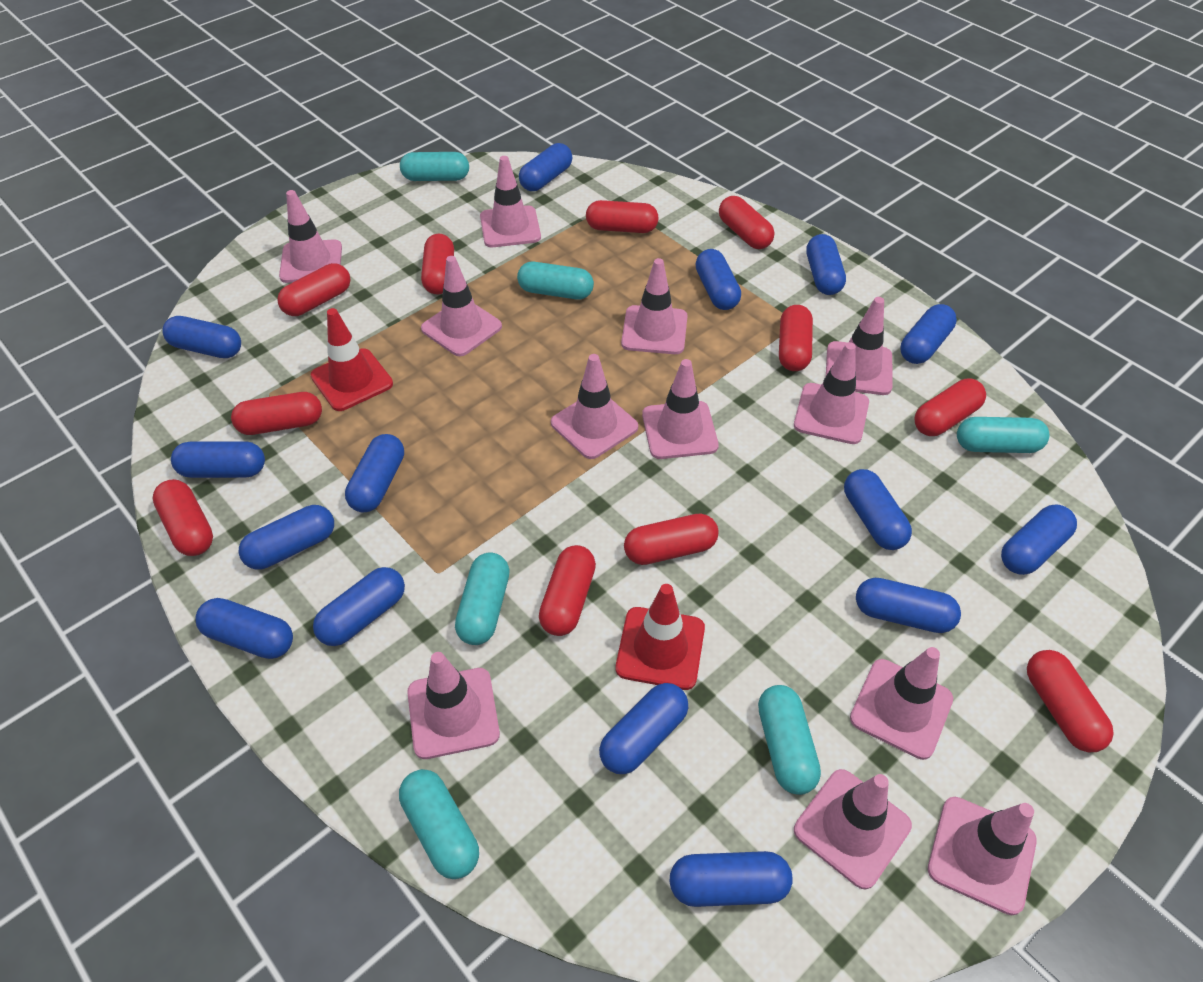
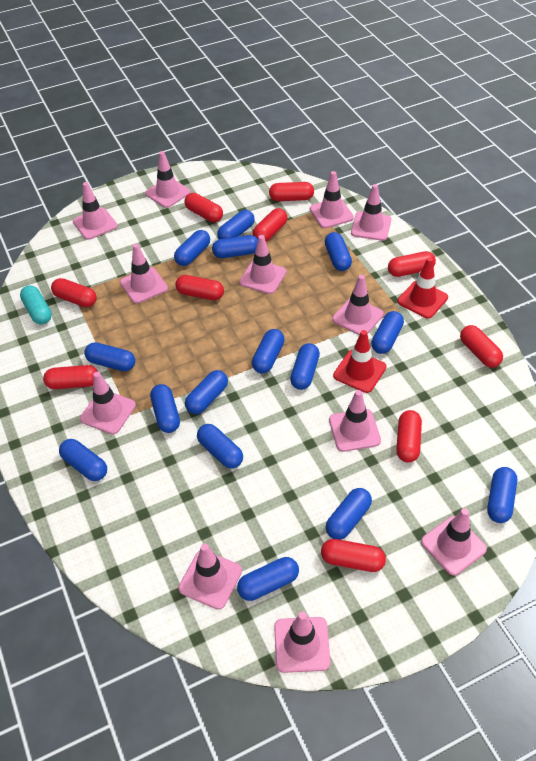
red capsule: [153,479,213,556] [231,392,322,435] [277,263,350,316] [421,234,454,295] [539,545,596,636] [586,200,659,233] [624,514,719,565] [719,196,774,249] [779,305,813,371] [914,379,986,436] [1027,650,1114,752] = 11 -> [43,365,98,389] [51,278,97,307] [175,275,224,300] [185,193,223,222] [253,208,287,242] [269,182,314,201] [321,539,386,572] [388,251,436,277] [396,410,422,463] [460,325,503,368] = 10
turquoise capsule: [399,769,479,879] [400,152,469,181] [455,552,510,645] [517,262,594,299] [758,685,821,795] [957,417,1049,453] = 6 -> [20,285,52,325] = 1

